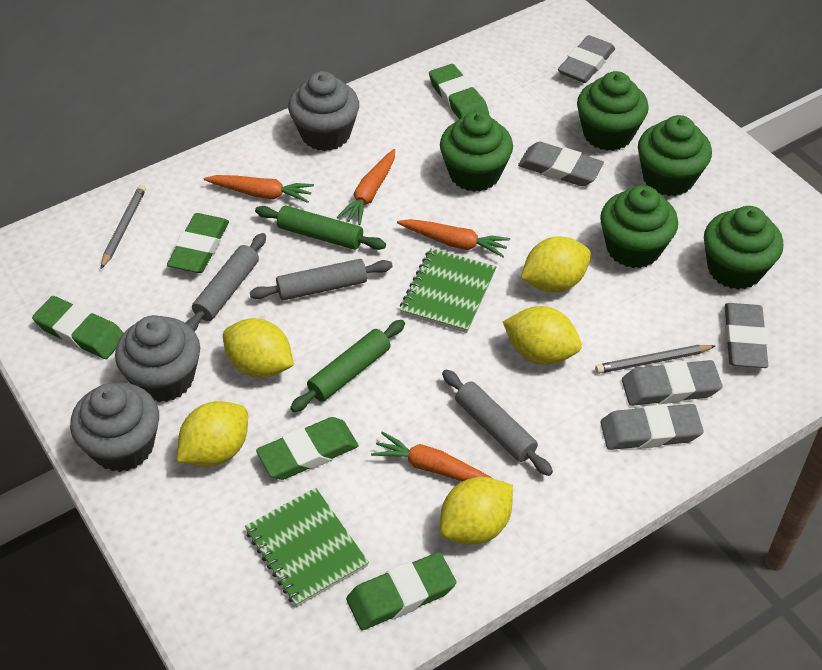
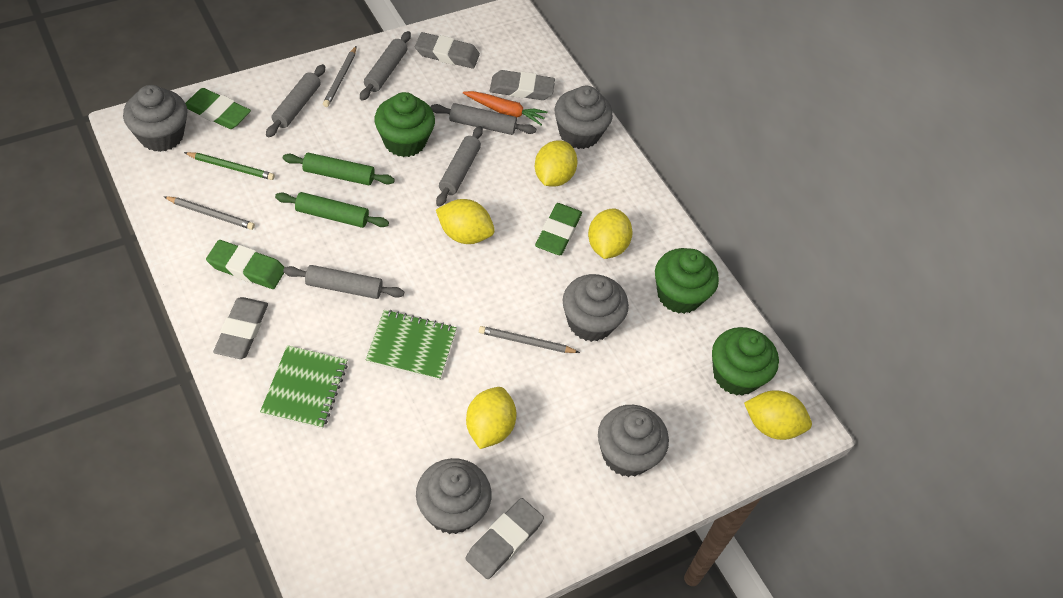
green cupcake: [440,111,513,192] [577,71,649,151] [600,185,678,268] [638,115,712,196] [704,206,783,289] = 5 -> [375,92,435,157] [655,248,719,314] [712,327,779,396] = 3
green eraser: [32,296,124,359] [167,213,229,273] [256,417,358,480] [346,552,456,630] [429,64,489,119] = 5 -> [185,88,251,129] [206,240,285,289] [535,203,582,255] = 3
green pencil: none = 0 -> [184,152,275,180] = 1
grey cupcake: [70,382,159,472] [115,315,200,402] [288,71,359,151] = 3 -> [123,85,188,152] [416,458,492,534] [555,86,613,149] [562,274,629,342] [598,405,669,477] = 5
grey eraser: [518,142,604,186] [558,35,615,83] [601,404,704,450] [622,360,722,406] [725,303,768,368] = 5 -> [213,297,268,359] [415,32,480,69] [465,498,544,579] [490,70,555,100] = 4
grey pencil: [101,185,146,269] [595,345,715,374] = 2 -> [163,196,255,230] [323,46,356,107] [479,326,580,353] = 3
grey rolling pin: [186,233,266,332] [250,259,393,300] [442,370,553,476] = 3 -> [266,64,325,137] [283,265,404,299] [360,31,411,101] [430,103,536,135] [436,126,483,207] = 5
orange carrot: [204,175,314,203] [337,149,395,225] [371,432,494,481] [397,219,510,257] = 4 -> [463,91,548,125] = 1

